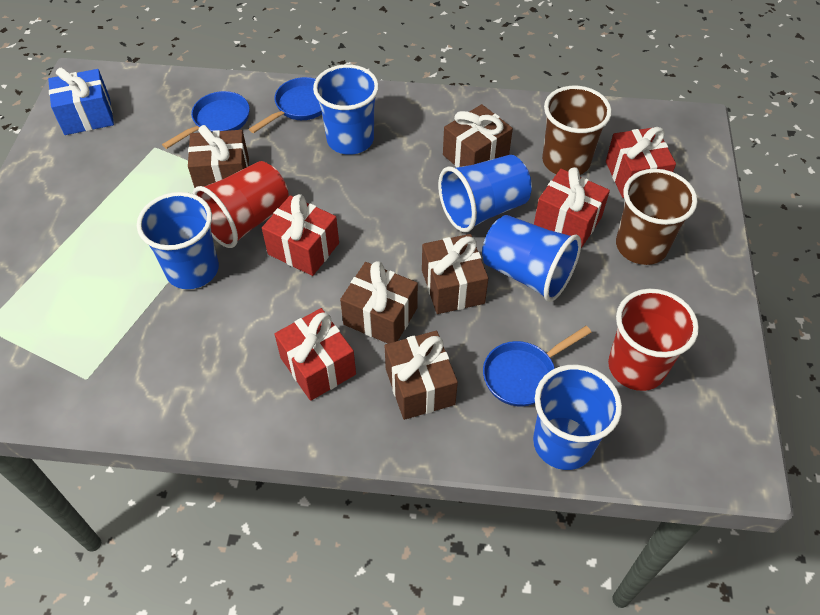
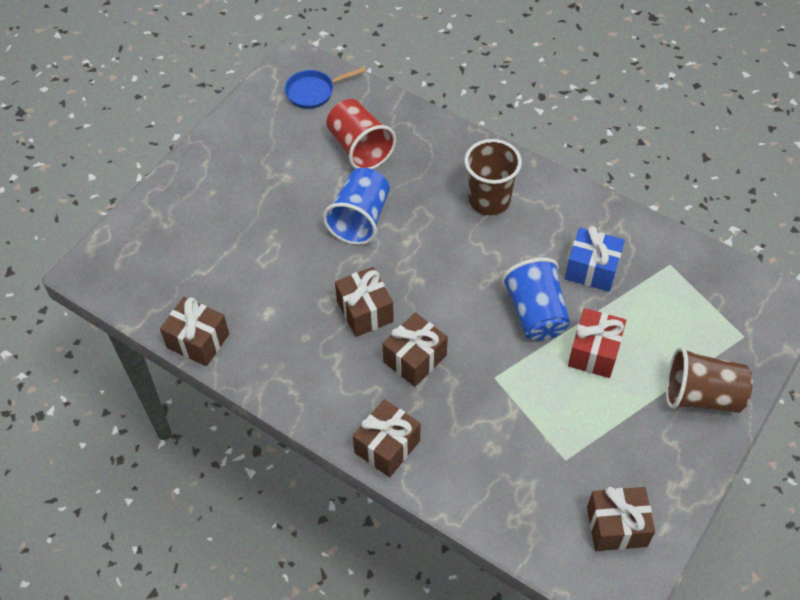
blue cup: [137,192,219,289] [313,64,379,155] [438,155,532,233] [482,215,581,302] [533,365,622,470] = 5 -> [323,168,390,245] [501,257,570,341] = 2
blue pan: [162,91,250,149] [249,77,322,133] [483,326,591,407] = 3 -> [285,67,366,109] = 1
red cup: [193,161,289,248] [608,289,699,391] = 2 -> [327,99,396,169] = 1
red gift: [262,194,339,276] [275,308,356,401] [534,167,610,248] [606,127,676,198] = 4 -> [568,308,626,378] = 1

